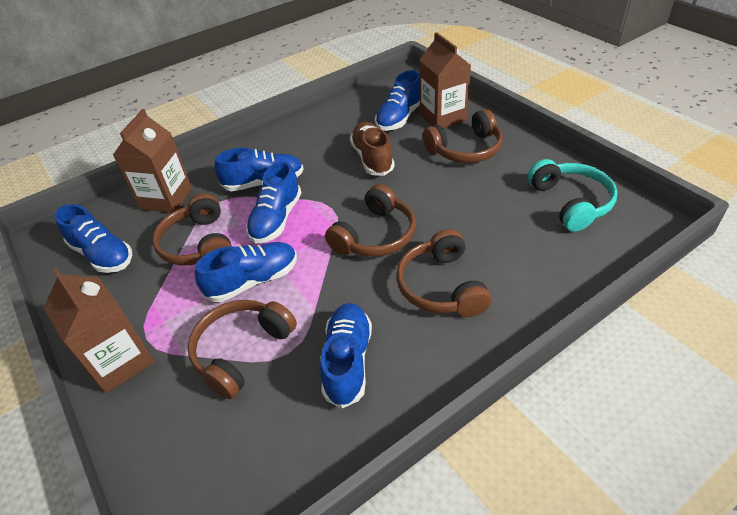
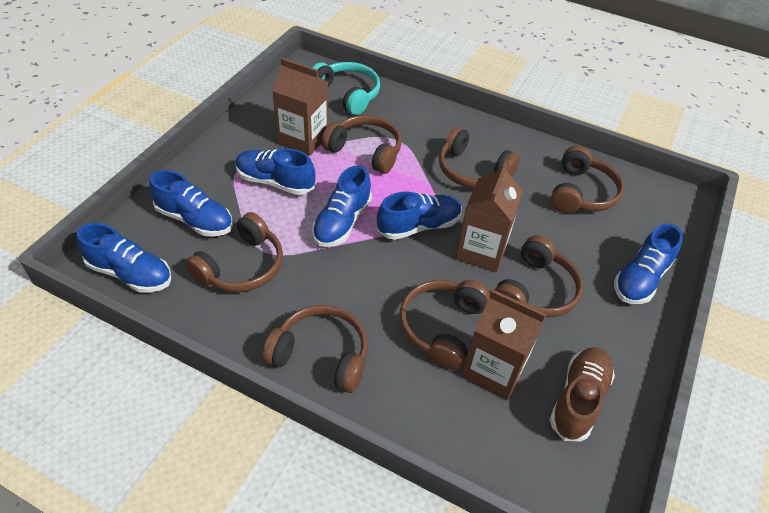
brown headphones: [152,193,232,265] [187,300,297,399] [325,184,416,257] [396,229,491,317] [423,109,503,163] = 5 -> [185,212,283,292] [262,305,368,393] [322,115,402,174] [399,280,490,370] [439,127,520,188] [495,235,583,318] [551,146,624,213] = 7

